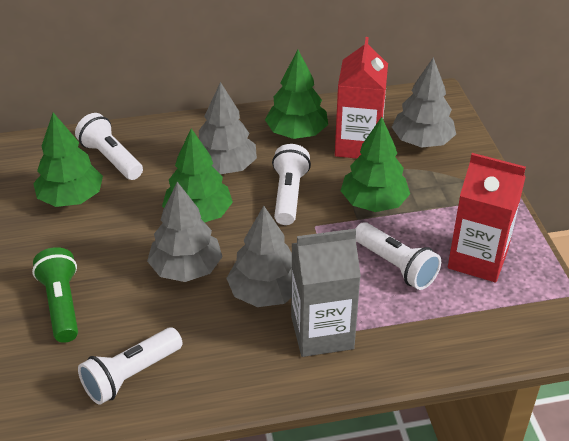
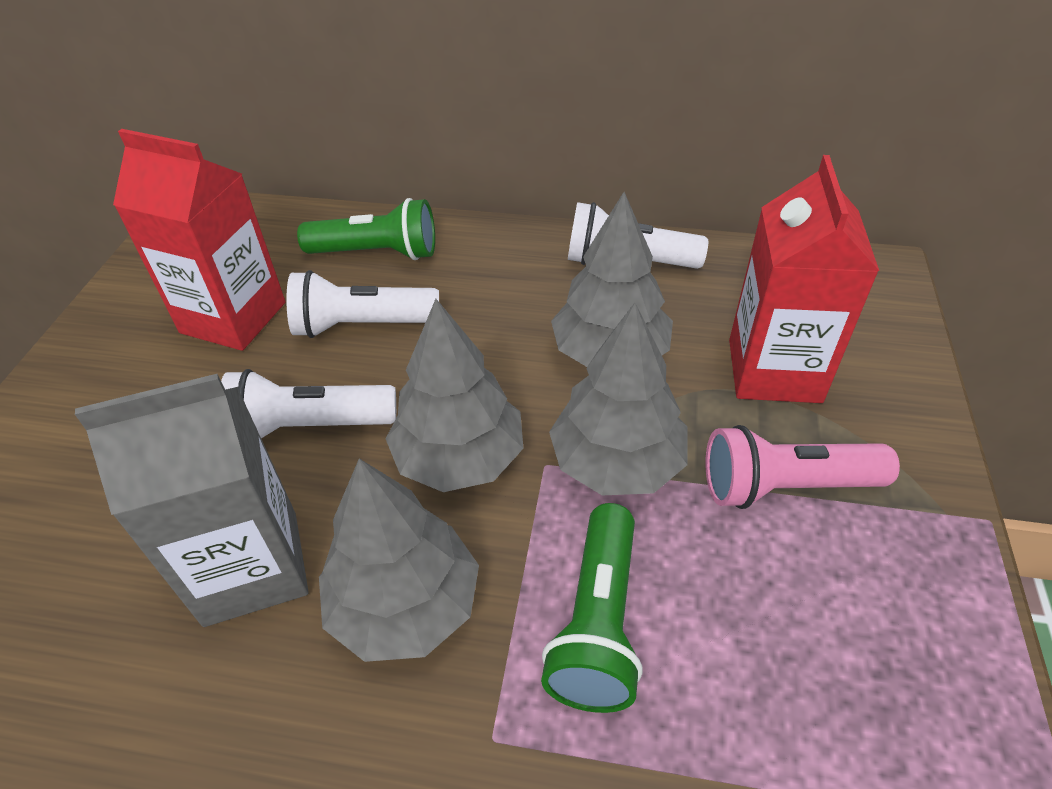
green flashlight: [32,247,78,343] = 1 -> [297,198,435,260] [541,503,643,713] = 2
green tree: [33,112,103,207] [162,128,233,222] [265,50,328,139] [341,117,410,212] = 4 -> none = 0
pink flashlight: none = 0 -> [705,425,900,509] = 1
white flashlight: [75,113,143,180] [78,327,183,405] [272,144,311,225] [356,222,441,290] = 4 -> [221,369,396,438] [286,270,439,338] [568,202,708,269] = 3

